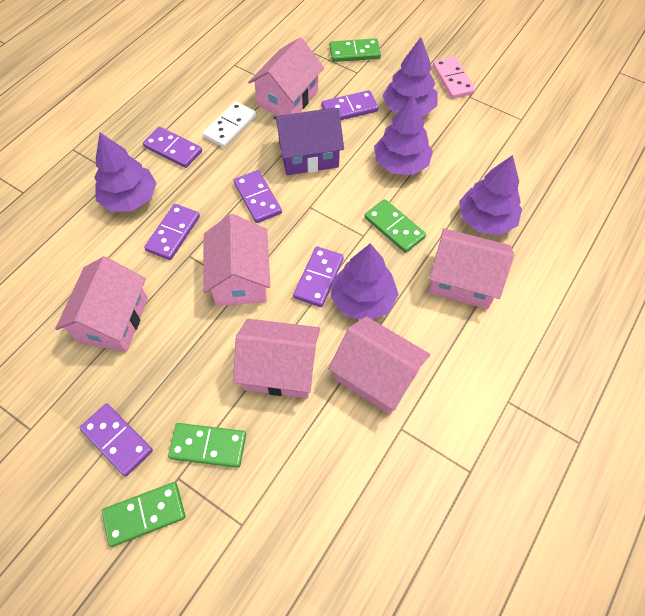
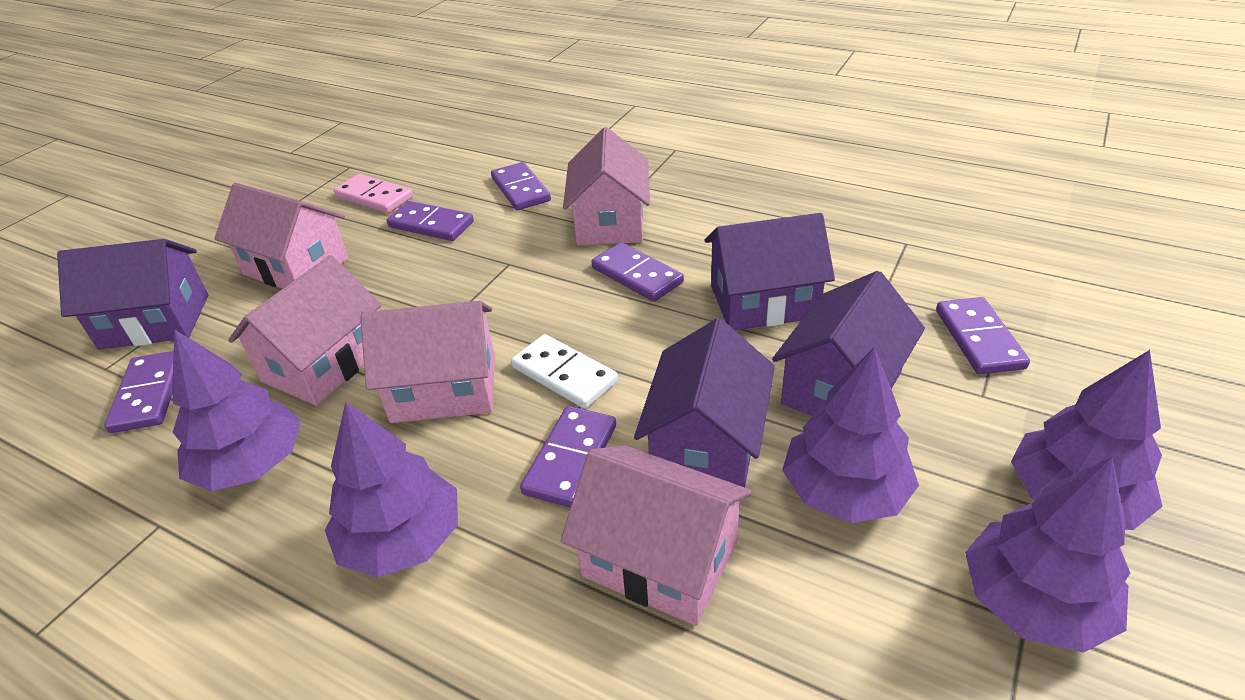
green domino: [102,482,185,547] [168,423,246,468] [329,38,381,62] [364,199,426,253] = 4 -> none = 0
pink house: [55,256,148,352] [203,214,270,306] [233,319,320,398] [248,37,324,116] [328,316,430,414] [429,228,514,309] = 6 -> [214,183,349,289] [228,255,381,406] [360,301,495,423] [560,445,752,626] [563,127,650,245] = 5
purple house: [273,108,344,175] = 1 -> [57,239,208,349] [634,318,775,487] [705,213,835,330] [772,271,925,416] = 4

